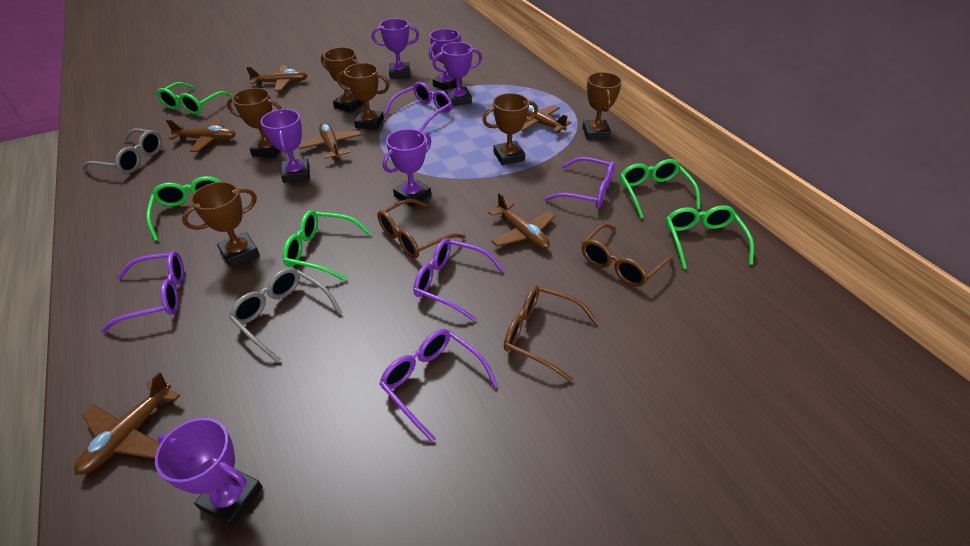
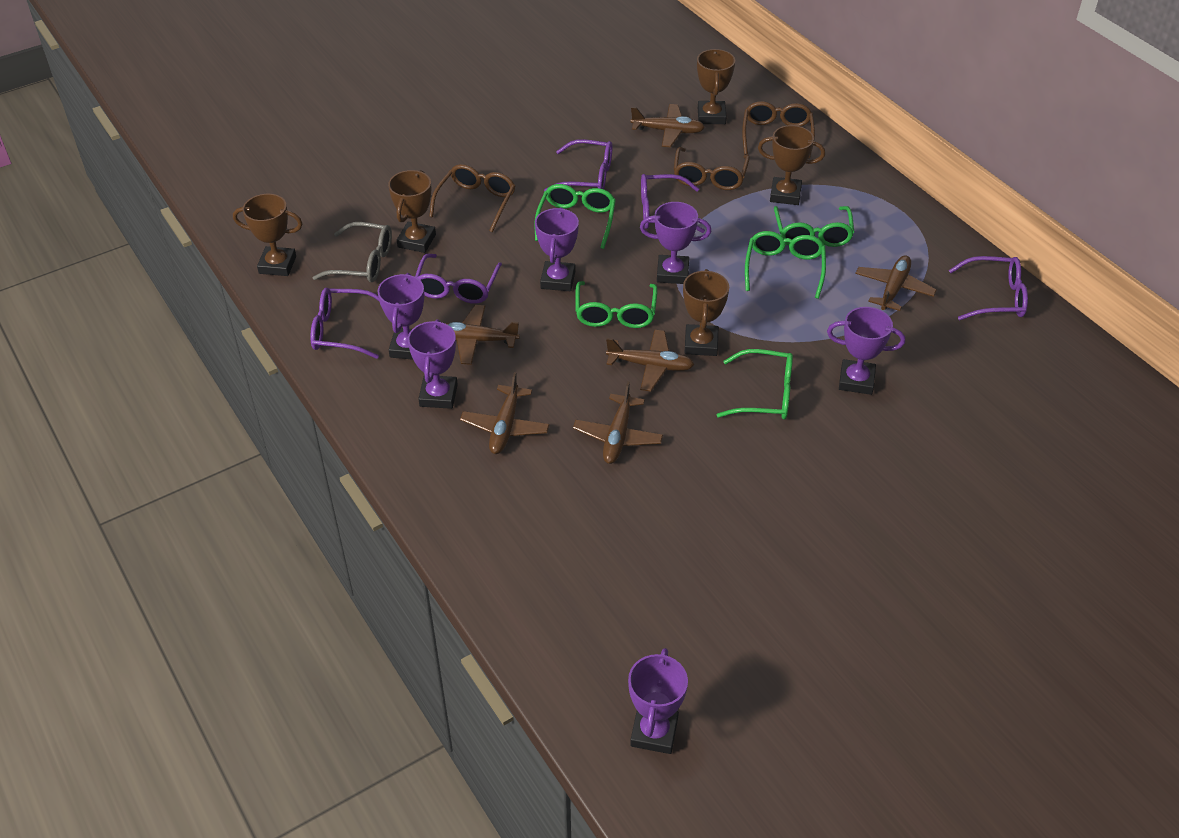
brown trophy: [182,182,259,267] [227,88,282,158] [321,47,364,113] [337,63,390,130] [483,93,538,165] [583,72,622,140] = 6 -> [233,194,303,276] [388,170,436,253] [683,269,729,356] [697,49,735,124] [758,125,825,205] = 5
grey glasses: [82,128,162,174] [229,268,342,363] = 2 -> [312,222,392,282] = 1

